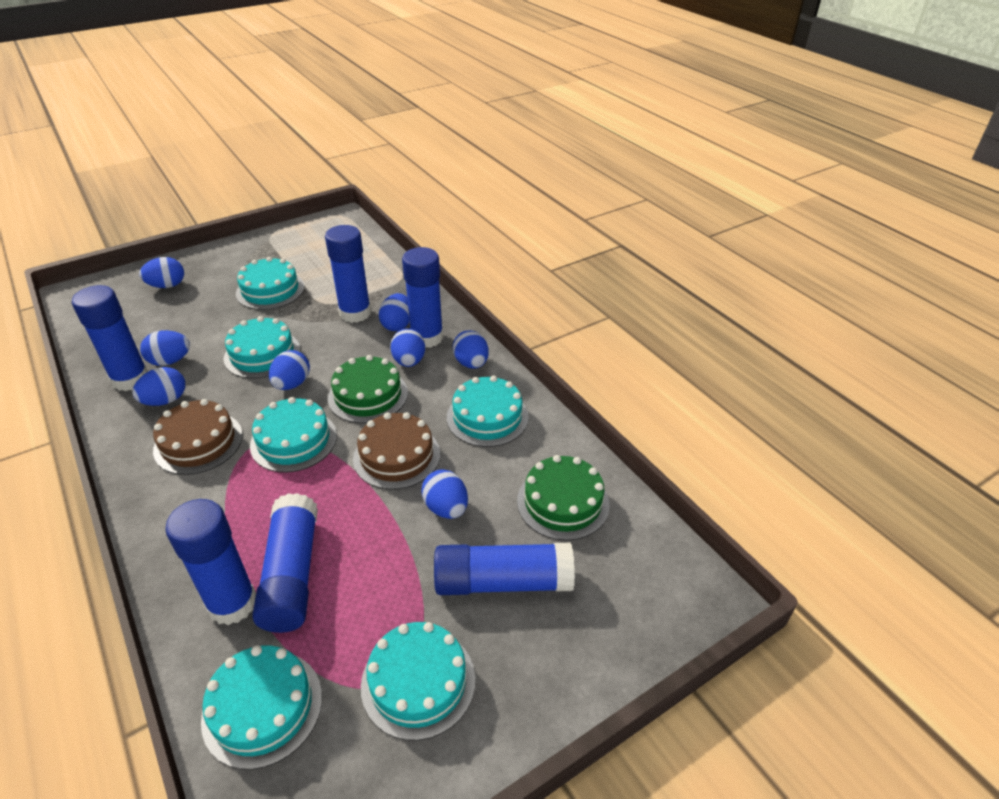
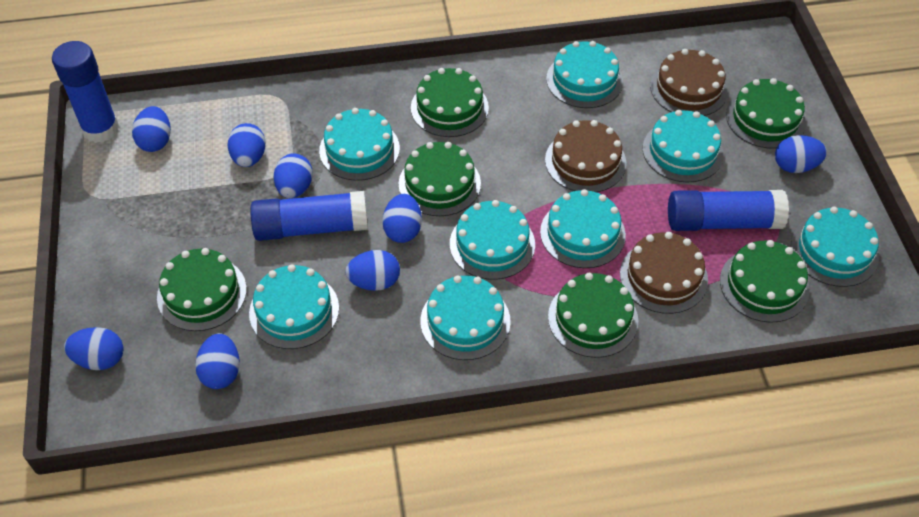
blue glue stick: [72,285,148,391] [165,499,256,625] [252,493,318,633] [325,225,371,323] [402,247,443,348] [434,543,575,595] = 6 -> [52,41,119,143] [250,191,368,241] [668,190,789,231] = 3
brown cake: [153,399,243,475] [353,412,440,490] = 2 -> [545,120,626,192] [620,232,708,314] [650,49,728,116] = 3
green cake: [328,355,408,423] [517,455,610,541] = 2 -> [157,248,247,331] [399,142,481,216] [411,68,489,137] [548,273,638,358] [720,240,809,323] [726,78,806,148] = 6
turquoise cake: [201,645,322,770] [224,316,300,379] [236,257,304,310] [250,397,337,472] [361,622,475,741] [447,376,529,447] = 6 -> [249,264,339,349] [319,108,400,181] [420,275,511,360] [450,200,535,280] [540,189,626,268] [546,41,623,108] [643,110,724,183] [791,207,879,287] = 8

